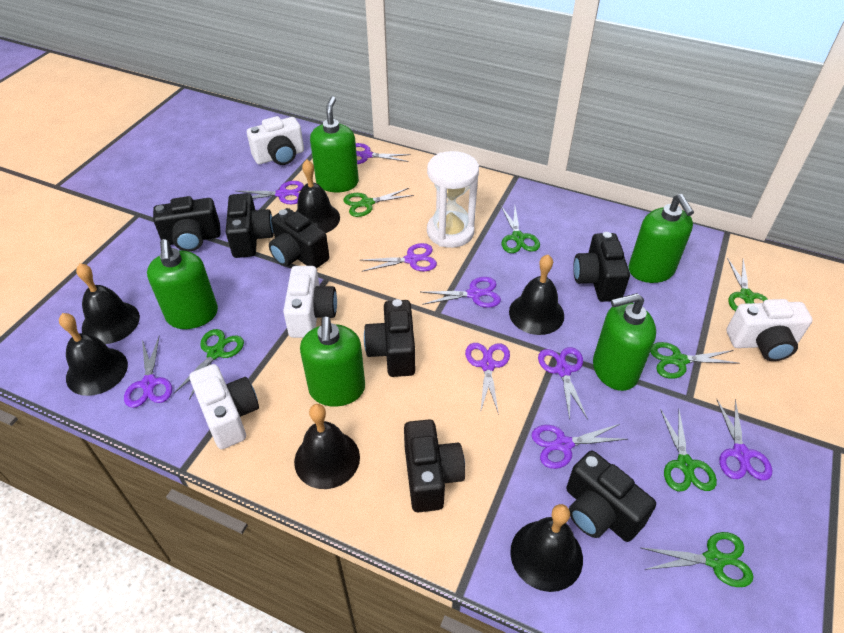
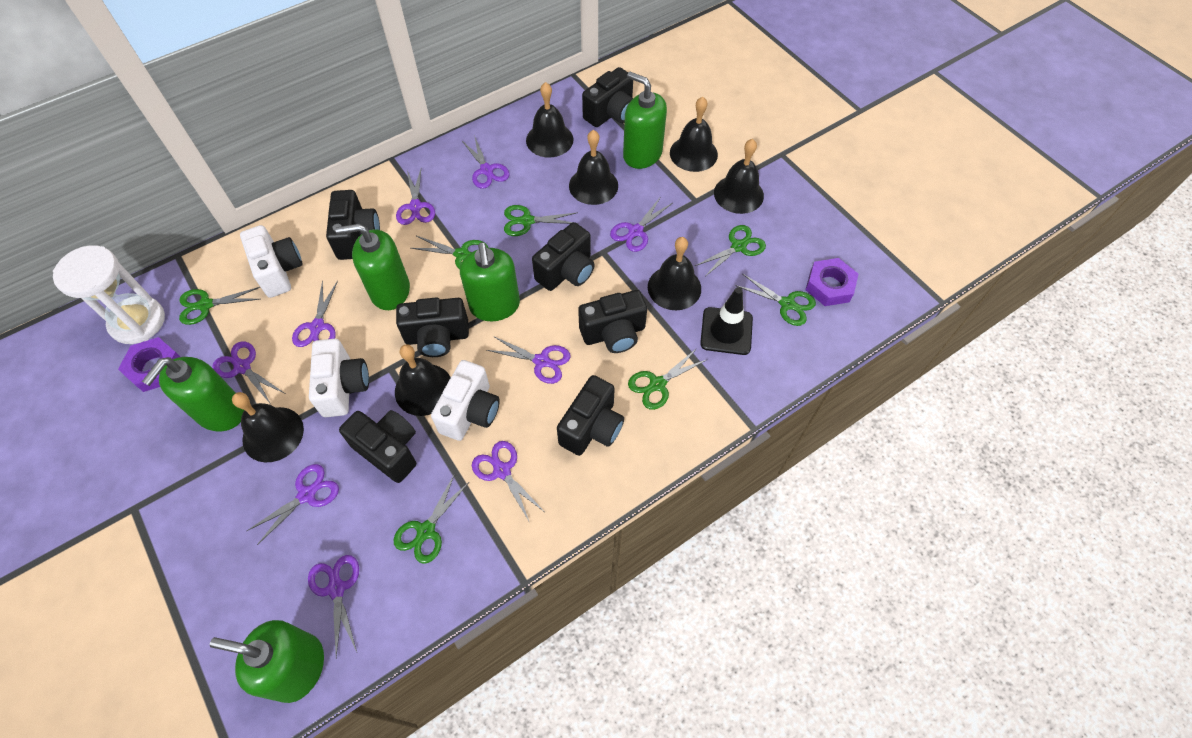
black bell: [59,313,128,396] [76,263,140,344] [294,404,360,489] [296,160,340,233] [509,255,564,335] [510,504,583,592] = 6 -> [232,392,304,462] [395,344,451,416] [526,82,574,157] [569,130,618,205] [648,237,701,310] [670,97,718,172] [714,139,764,214] = 7
black traffic cone: none = 0 -> [700,287,753,355] = 1
purple nut: none = 0 -> [118,337,180,392] [806,258,858,306] = 2
white camera: [189,364,259,449] [247,116,304,165] [283,266,337,338] [727,299,813,361] = 4 -> [240,225,303,298] [309,338,369,417] [431,360,500,441] = 3

